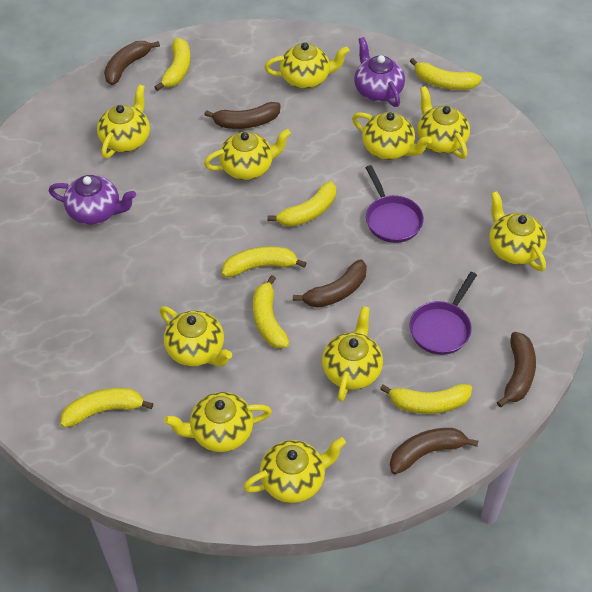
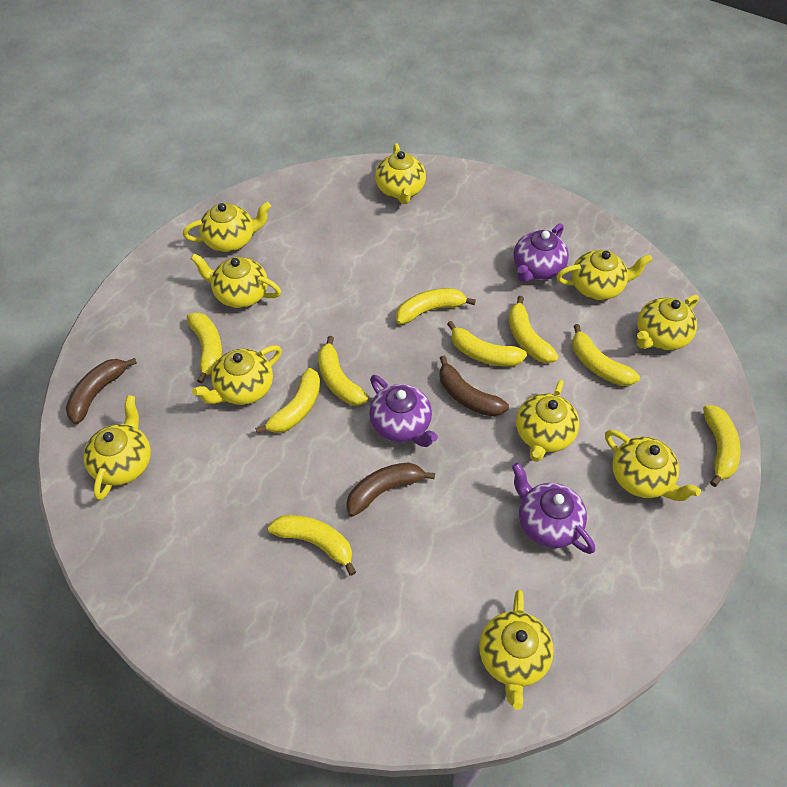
brown banana: [104,41,160,85] [204,102,281,129] [293,259,367,308] [390,428,478,475] [497,332,536,407] = 5 -> [66,358,137,424] [346,462,435,517] [439,355,509,417] = 3
purple pan: [366,165,424,243] [409,272,477,355] = 2 -> none = 0
purple teapot: [49,175,136,225] [354,37,405,107] = 2 -> [369,375,438,447] [512,462,595,554] [514,223,569,282] = 3
yellow banana: [60,388,153,428] [155,38,190,91] [222,246,306,277] [253,275,290,348] [267,181,336,227] [380,384,472,414] [410,58,482,90] = 7 -> [187,312,222,384] [255,368,320,434] [268,515,356,576] [318,336,369,406] [396,288,476,324] [447,321,527,367] [509,296,559,363] [572,324,640,386] [703,405,741,487] = 9

